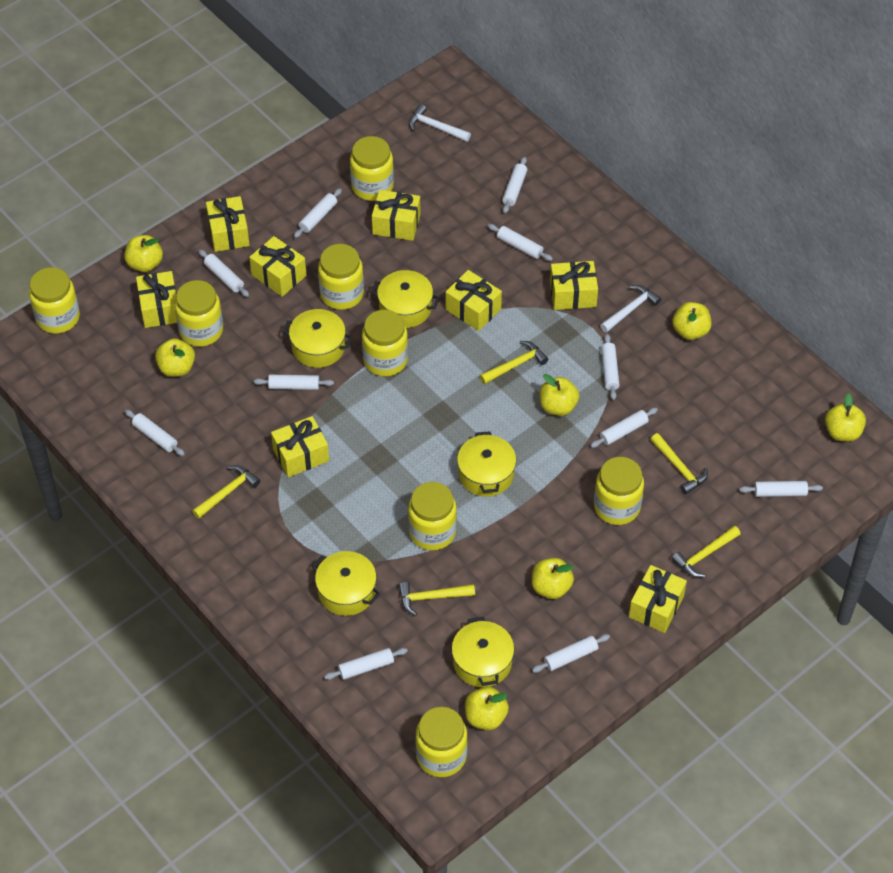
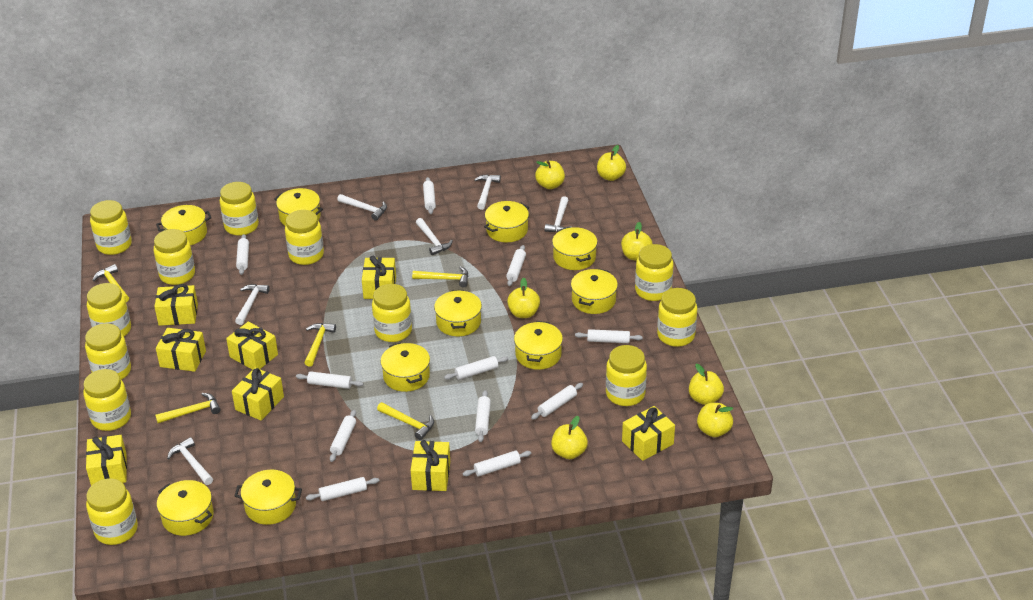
white hammer: [409,104,471,142] [600,285,661,333] = 2 -> [167,437,213,485] [235,284,270,325] [337,194,387,221] [416,218,453,255] [474,174,501,210] [544,196,572,232] = 6
yellow jar: [29,267,80,334] [175,280,223,347] [318,244,364,310] [350,136,394,201] [362,310,408,376] [408,482,457,551] [415,707,468,777] [594,457,644,525] = 8 -> [83,369,131,431] [85,323,131,380] [86,479,138,545] [87,283,131,336] [90,200,132,255] [153,229,195,285] [220,182,259,236] [285,210,324,265] [372,284,412,342] [606,345,647,406] [635,244,674,301] [657,288,697,347] = 12
yellow pot: [282,309,352,368] [312,551,380,616] [371,270,440,328] [451,617,514,687] [457,431,516,497] = 5 -> [156,205,211,245] [157,480,214,536] [234,470,302,525] [274,188,323,226] [380,342,430,392] [434,290,482,336] [484,201,529,242] [514,321,563,370] [552,227,597,270] [571,268,618,314] = 10

